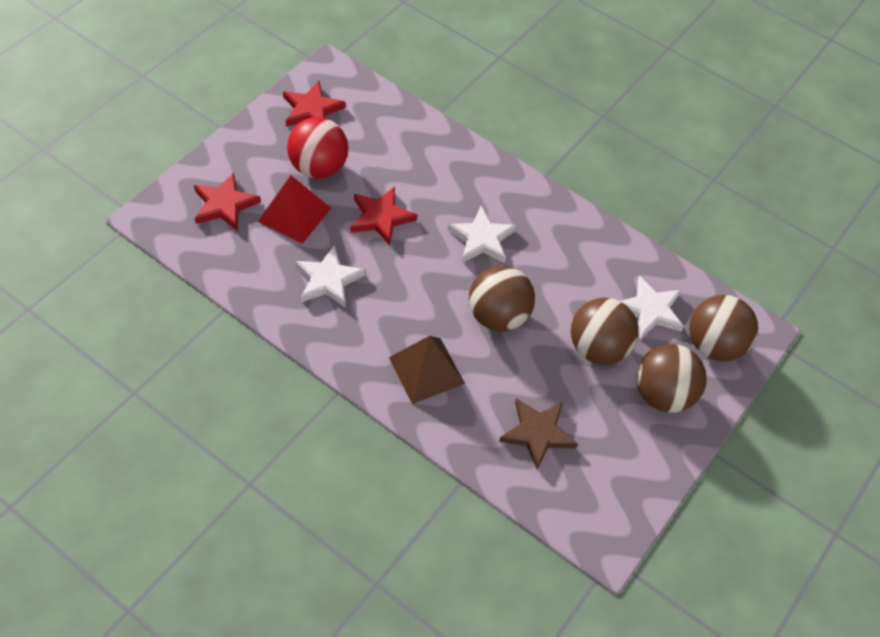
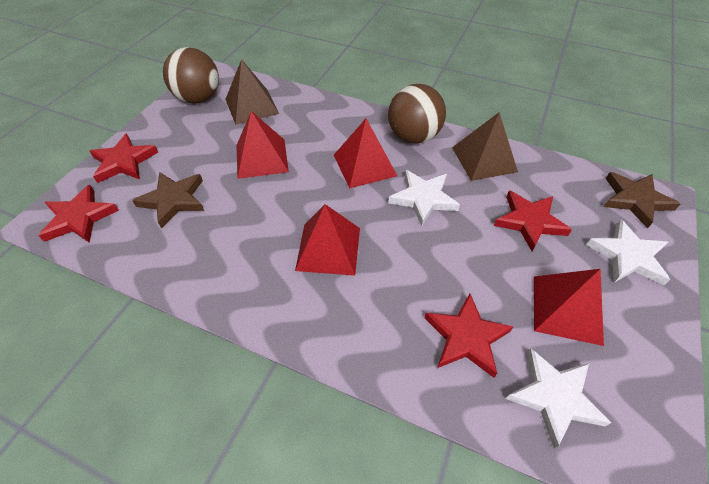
brown ball: [469,265,535,332] [571,298,639,365] [636,344,707,413] [689,295,758,361] = 4 -> [163,47,219,103] [388,84,446,144] = 2
brown pyramid: [389,336,465,404] = 1 -> [225,59,279,125] [452,112,518,181] = 2
brown star: [499,398,578,470] = 1 -> [132,172,204,229] [604,172,680,228] = 2
red ball: [287,117,348,179] = 1 -> none = 0
red pyramid: [258,175,331,244] = 1 -> [236,111,289,179] [295,204,360,276] [334,118,397,188] [534,269,604,346] = 4
red star: [194,172,261,231] [283,81,345,127] [350,187,417,245] = 3 -> [38,185,119,243] [89,134,158,183] [425,294,513,378] [493,190,572,251] = 4

